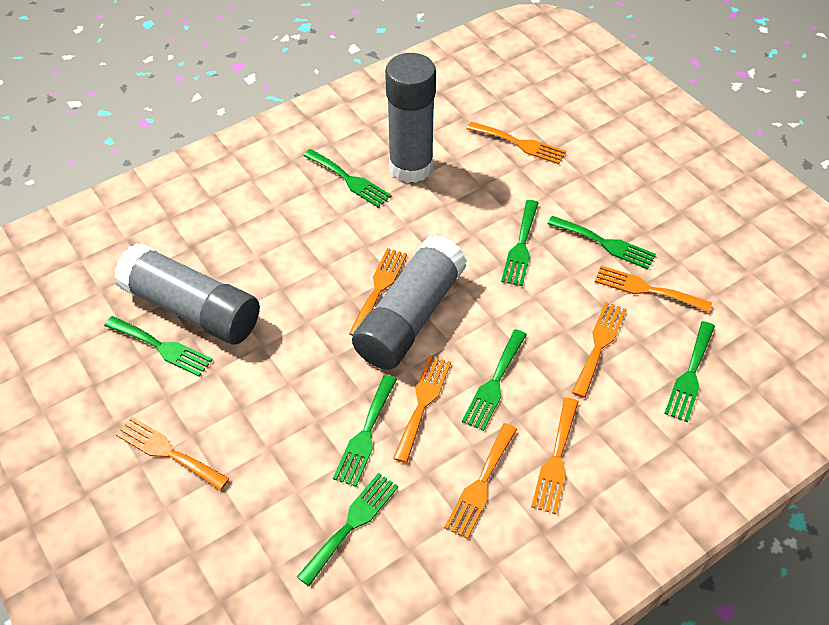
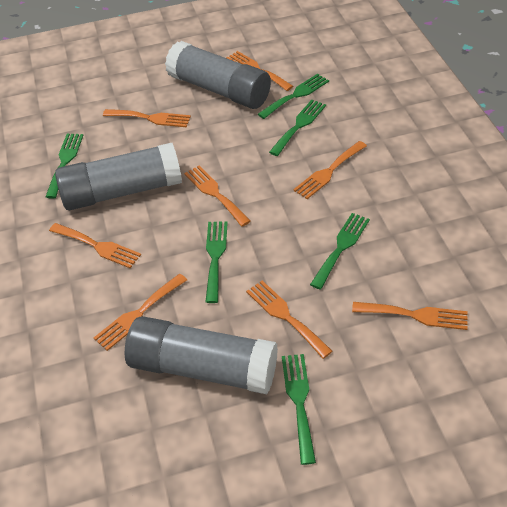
green fork: [104,316,213,377] [297,473,398,586] [303,149,392,208] [333,375,397,487] [462,329,527,431] [501,200,538,286] [548,216,656,269] [664,321,715,422] = 8 -> [46,134,84,199] [206,221,228,303] [258,74,329,119] [269,100,326,156] [282,354,316,465] [310,213,370,290] = 6

